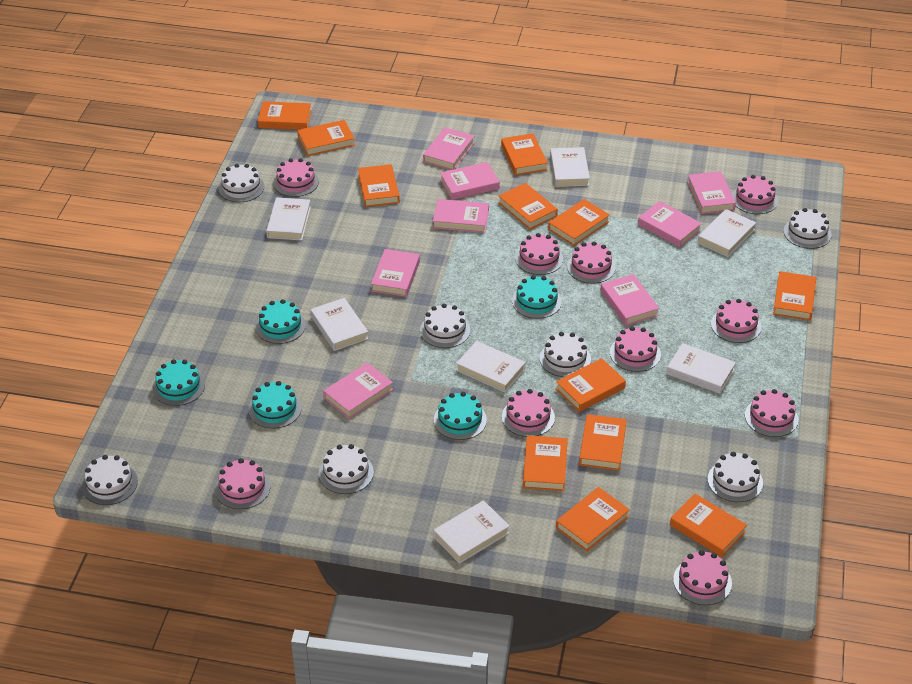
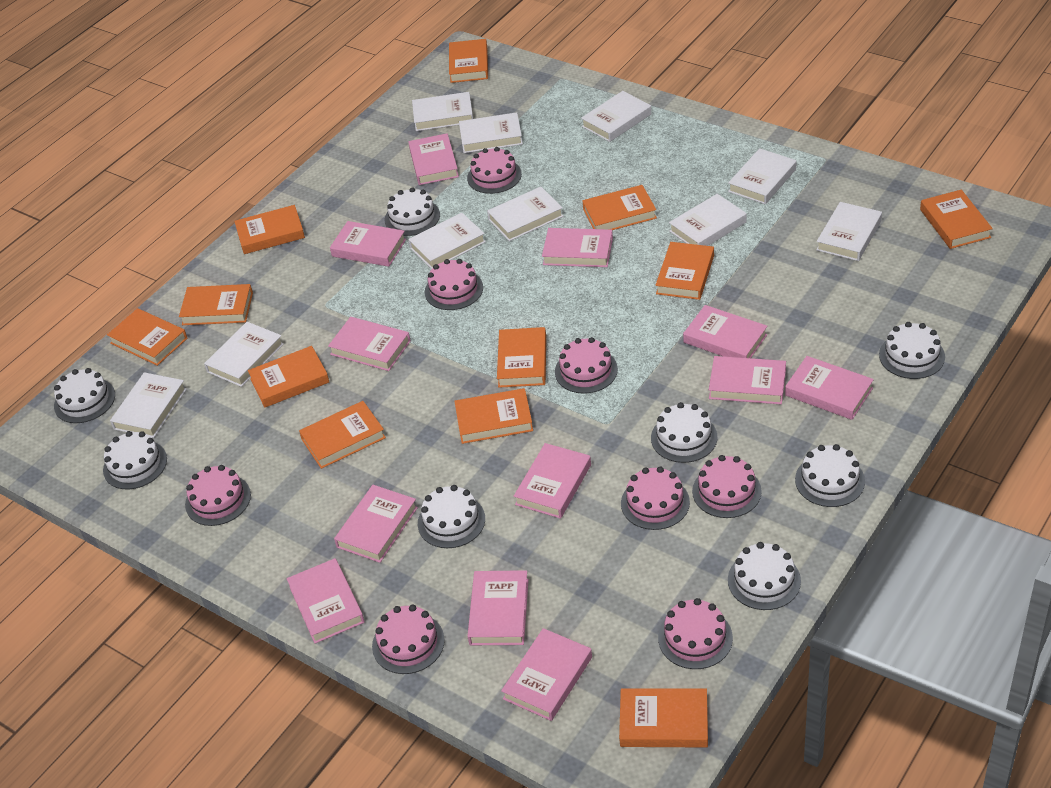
pink book: [323,362,393,419] [371,249,420,297] [423,127,474,170] [433,199,489,233] [440,162,500,200] [600,274,659,326] [638,201,702,247] [687,171,736,214] = 8 -> [287,558,365,644] [328,317,411,371] [330,221,406,267] [334,485,418,563] [408,133,459,185] [467,570,529,645] [501,628,592,721] [514,443,591,519] [542,228,613,267] [683,305,767,358] [709,356,786,404] [785,356,874,420] = 12
pink cake: [215,458,270,509] [273,158,319,197] [502,389,555,437] [515,233,563,275] [567,241,616,284] [610,326,661,372] [673,550,732,605] [711,299,761,343] [732,175,778,214] [745,389,798,437] = 10 -> [185,465,251,526] [372,605,445,674] [425,259,483,310] [467,147,522,194] [555,337,618,394] [621,467,690,530] [658,598,733,669] [692,455,762,518] = 8
turquoise cake: [152,359,205,406] [249,381,301,429] [255,299,306,344] [434,392,487,440] [512,275,562,319] = 5 -> none = 0
white book: [266,197,311,241] [311,298,368,351] [434,500,510,564] [456,341,525,393] [550,147,590,187] [667,343,736,394] [698,209,756,257] = 7 -> [110,372,187,438] [204,322,284,387] [408,213,486,269] [412,92,473,131] [459,112,523,153] [487,187,563,241] [581,91,651,142] [669,194,747,246] [728,148,797,204] [816,202,882,261] = 10
white cake: [82,455,138,505] [218,164,264,202] [319,444,374,494] [420,303,470,348] [540,332,591,377] [707,452,763,502] [784,208,831,249] = 7 -> [54,368,115,423] [103,431,167,489] [385,187,440,236] [418,485,485,548] [651,402,717,463] [728,542,801,610] [795,444,865,507] [879,322,945,379] = 8

